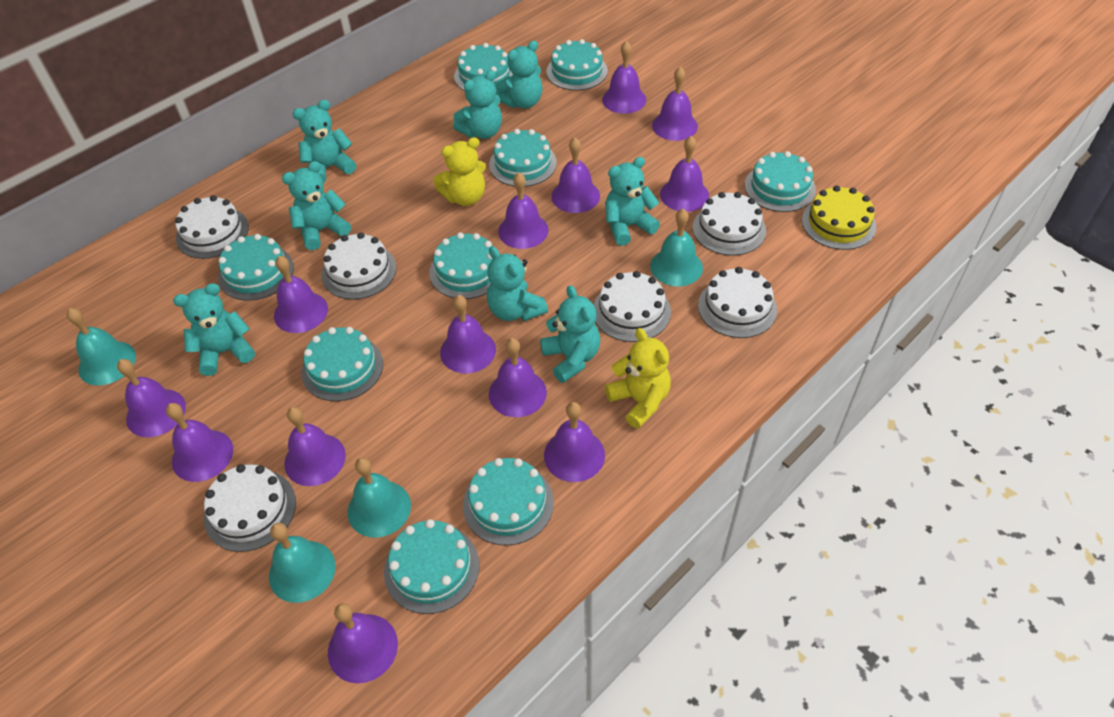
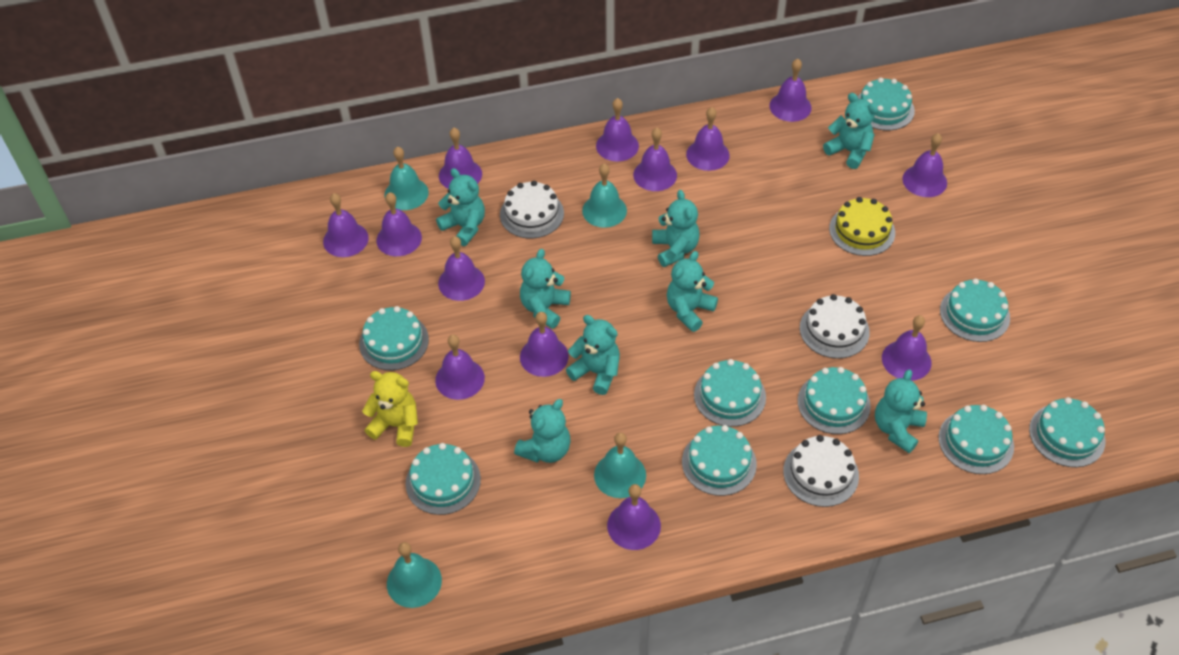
white cake: [175,195,249,259] [204,464,296,552] [321,232,396,299] [594,271,671,342] [693,192,766,256] [698,267,777,338] = 6 -> [500,181,564,238] [783,435,859,507] [800,294,870,359] = 3
yellow teddy bear: [433,137,486,206] [605,328,671,429] = 2 -> [362,371,418,447] = 1

